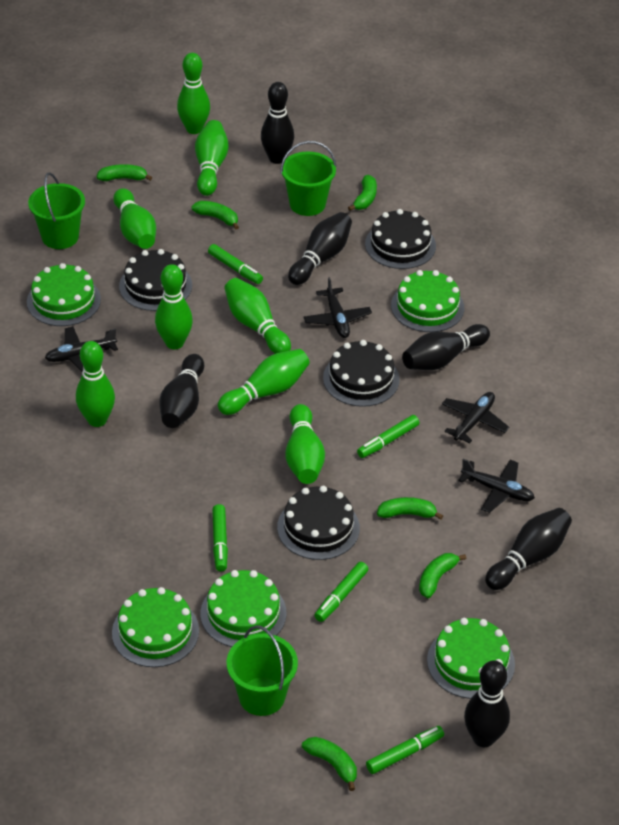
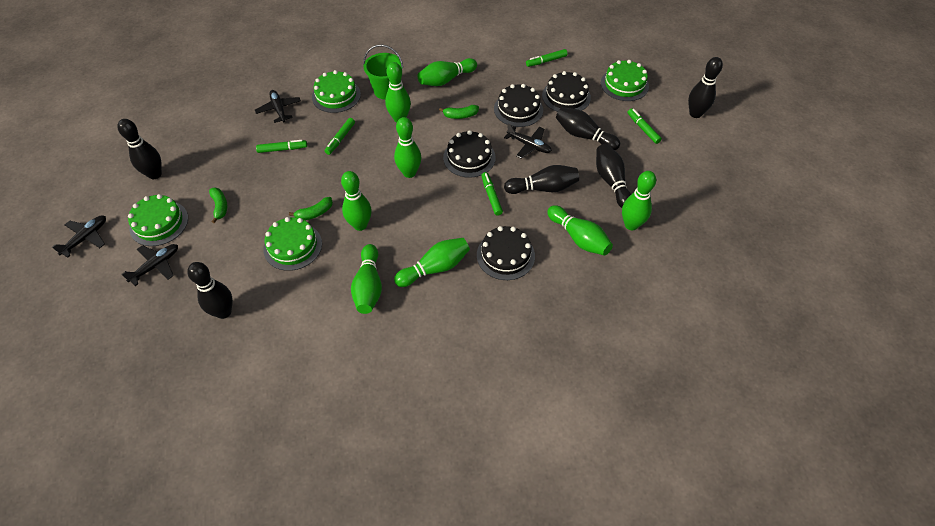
green banana: [97,164,152,181] [192,201,239,229] [302,737,357,791] [348,175,377,211] [377,497,443,520] [419,553,466,598] = 6 -> [209,188,227,224] [289,197,333,220] [439,105,479,119] = 3
green bucket: [28,173,85,249] [227,625,298,716] [280,141,337,216] = 3 -> [363,45,403,99] = 1
green cake: [27,263,101,326] [112,587,199,667] [200,570,287,647] [391,270,464,332] [427,618,515,699] = 5 -> [128,194,188,246] [263,217,322,271] [312,70,361,113] [601,60,649,101] = 4

